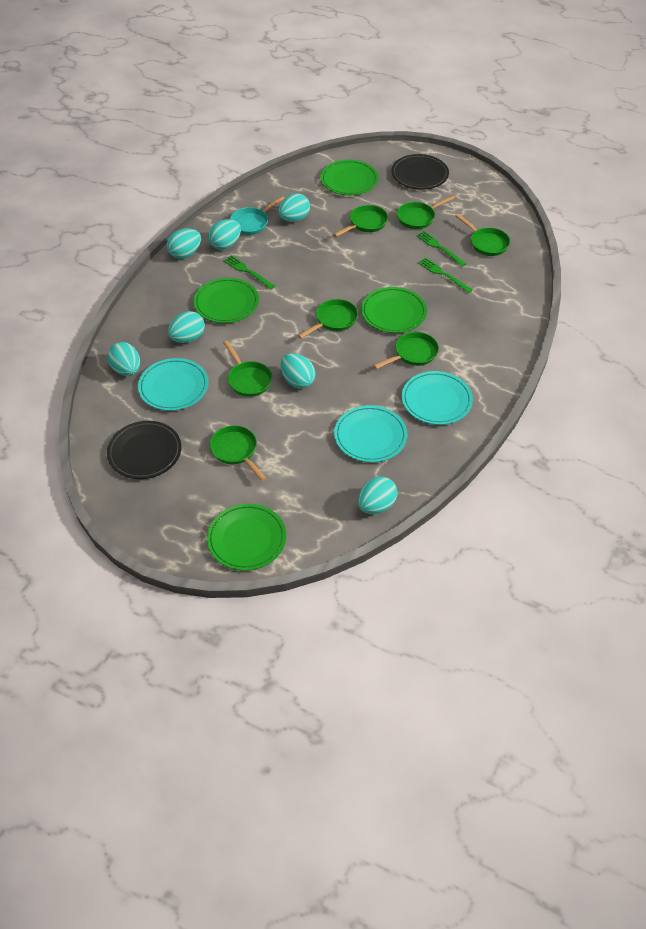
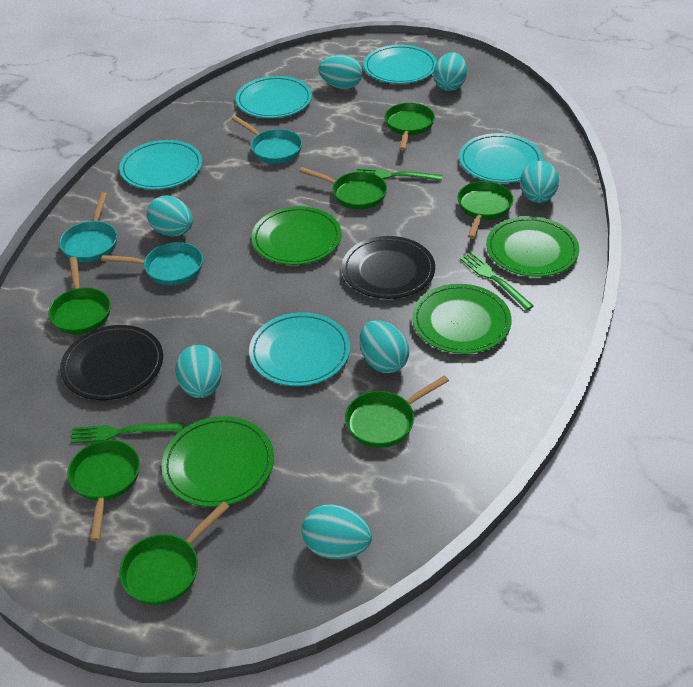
turquoise pan: [230,196,285,235] = 1 -> [59,192,117,262] [101,242,203,285] [232,116,302,163] = 3
turquoise plate: [138,358,209,411] [334,405,407,462] [402,371,473,425] = 3 -> [119,140,202,190] [236,76,312,118] [249,312,350,386] [364,45,437,84] [459,133,543,183] = 5

